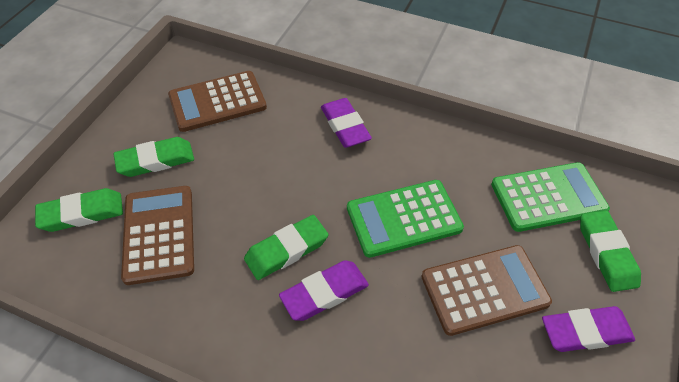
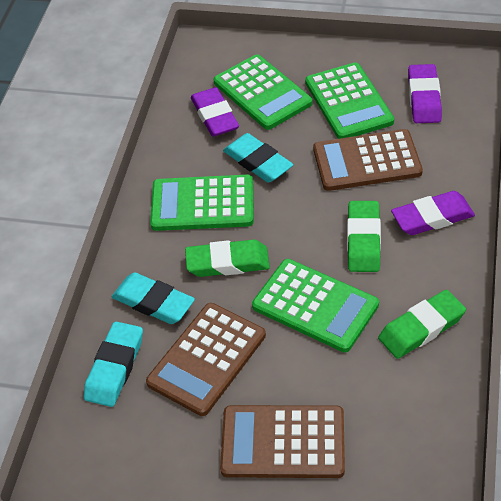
green calculator: [347,180,464,258] [491,162,610,232] = 2 -> [150,175,254,231] [213,54,313,130] [252,259,379,352] [305,63,394,139] = 4
green eraser: [35,188,123,232] [114,137,194,177] [244,215,328,280] [580,211,641,292] = 4 -> [185,239,270,277] [347,201,381,272] [378,289,466,359] = 3
turquoise eraser: none = 0 -> [84,322,143,407] [112,272,195,324] [223,133,293,183] = 3

